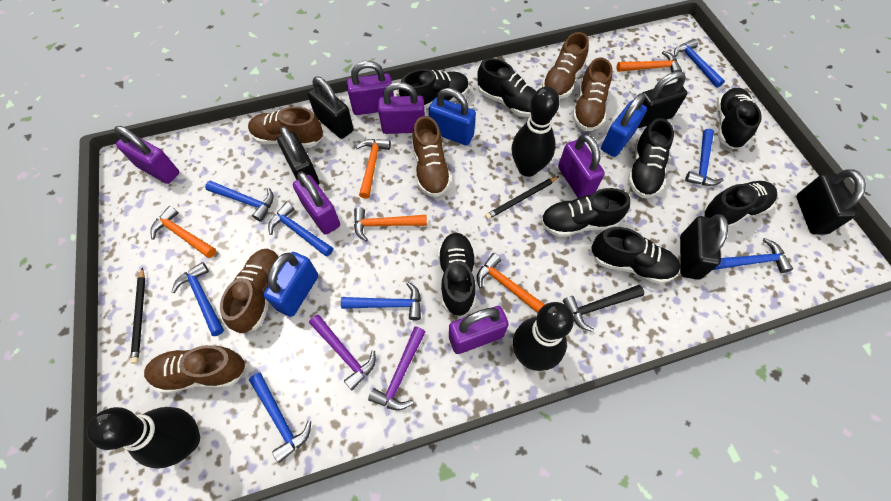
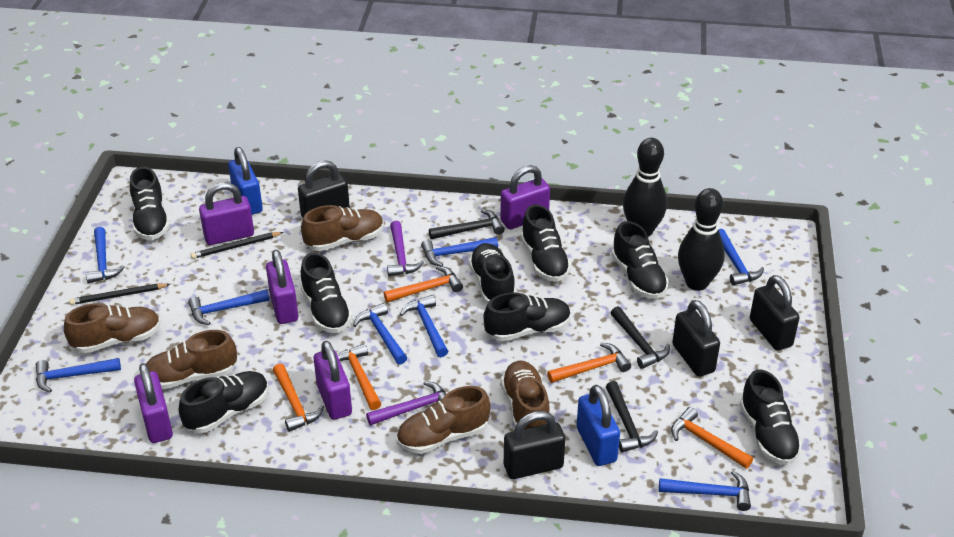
black bowling pin: [87,407,200,469] [512,87,560,177] [513,302,574,371] = 3 -> [623,138,667,237] [678,188,725,291] = 2
black hammer: [563,285,644,332] = 1 -> [429,209,505,239] [606,381,658,452] [611,306,670,369] = 3
black padlock: [277,126,319,185] [308,77,354,139] [638,71,687,128] [680,214,728,280] [796,169,866,235] = 5 -> [298,161,350,218] [504,411,565,479] [672,300,720,377] [750,275,800,351] = 4
blue padlock: [263,252,318,317] [429,88,476,145] [601,93,647,157] = 3 -> [228,147,263,215] [576,385,620,466] = 2
brown shoe: [144,345,245,393] [220,249,279,333] [248,106,323,148] [412,116,451,197] [542,32,589,99] [572,58,613,131] = 6 -> [64,303,161,353] [146,330,237,389] [301,205,384,251] [396,386,490,454] [501,361,550,429] = 5
purple padlock: [114,126,179,184] [293,171,340,235] [347,61,394,115] [378,82,425,134] [449,306,509,354] [558,134,605,198] = 6 -> [134,363,173,443] [199,182,254,245] [266,250,298,324] [314,341,352,420] [500,165,550,229] = 5

